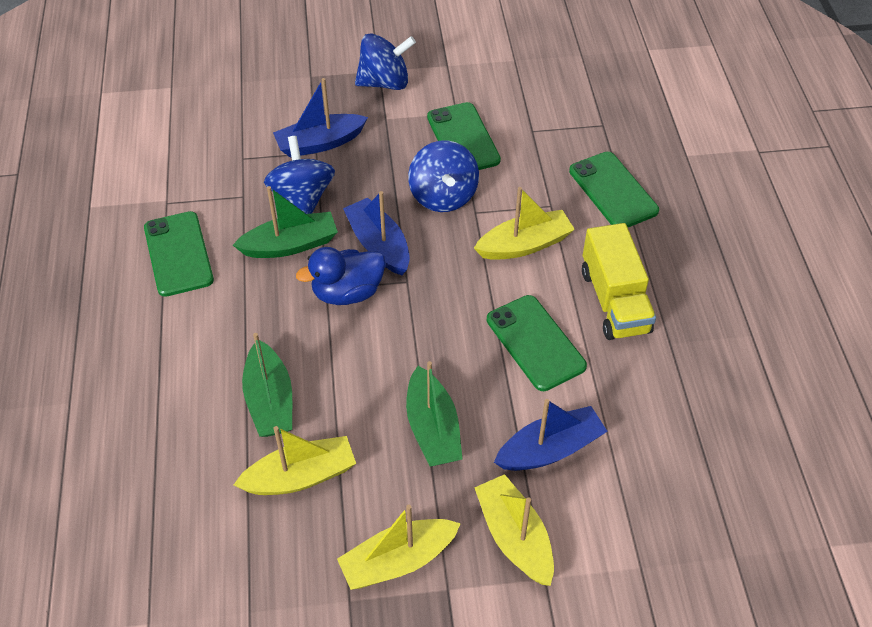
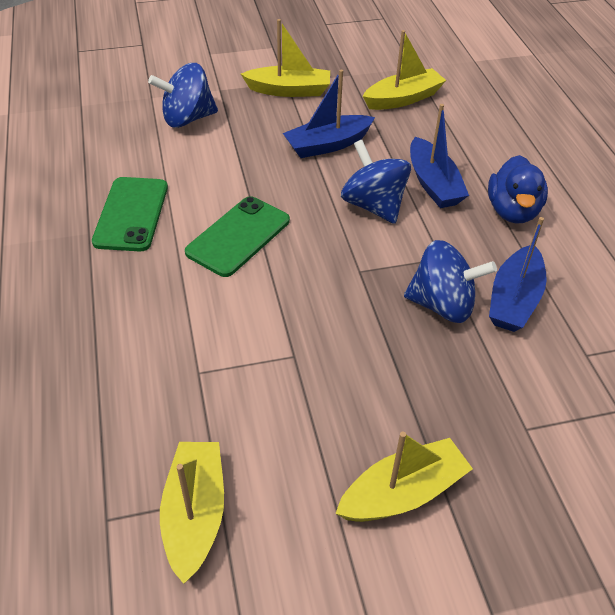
green boat: [233,186,338,258] [242,333,292,437] [406,361,463,466] = 3 -> none = 0
green phone: [144,211,214,297] [427,102,501,170] [487,295,587,391] [569,152,659,227] = 4 -> [92,177,168,251] [185,196,290,277] = 2
yellow truck: [582,223,656,340] = 1 -> none = 0

